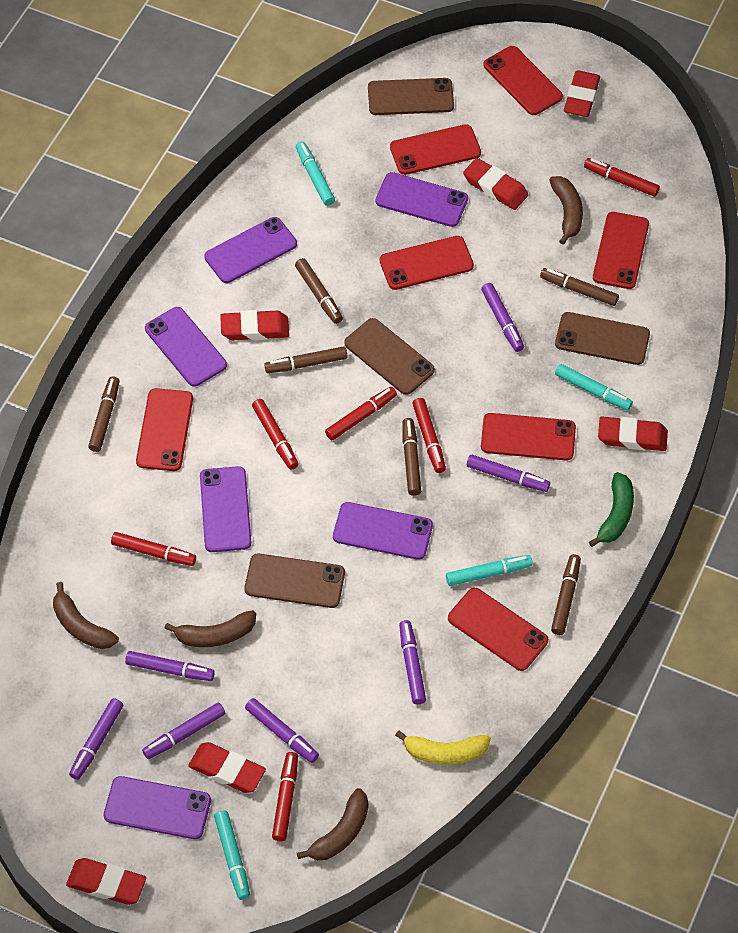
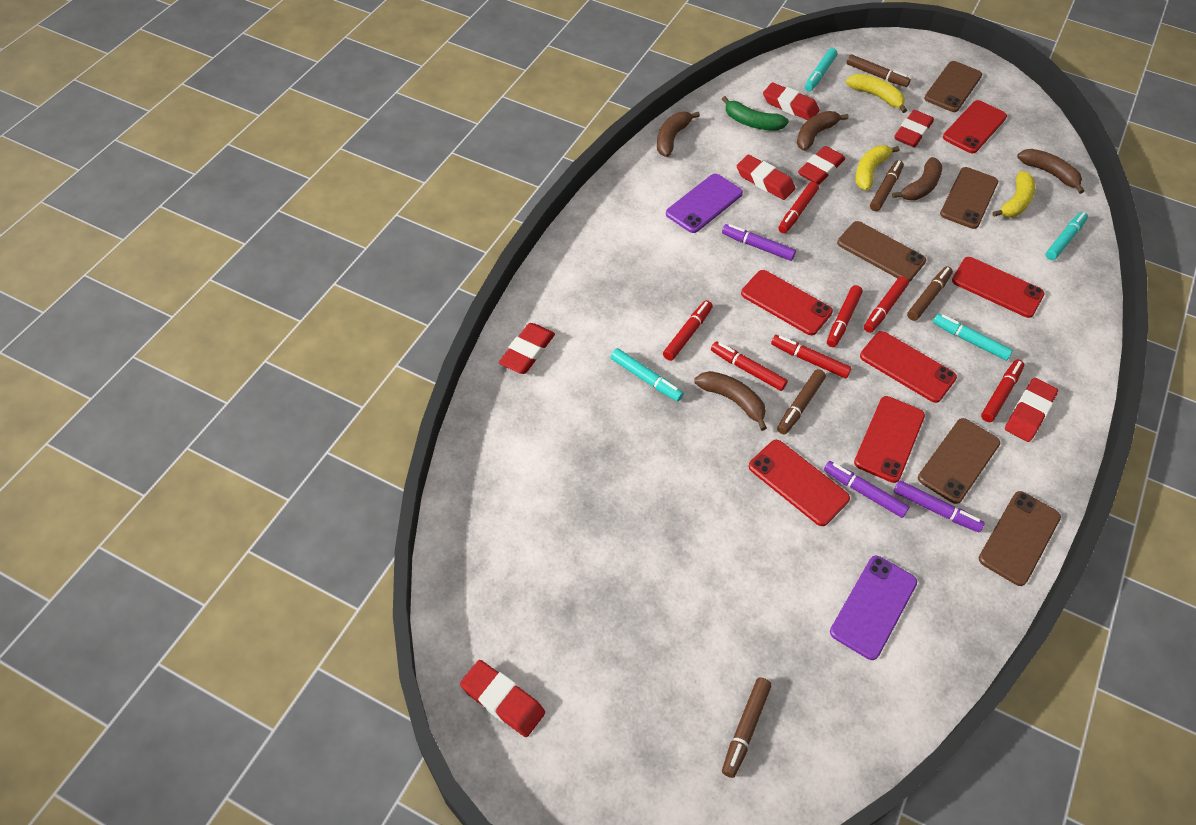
brown banana: [53,582,119,649] [164,610,256,647] [297,788,369,860] [550,176,583,245] = 4 -> [657,112,700,157] [694,371,767,431] [796,111,849,151] [892,157,942,200] [1017,149,1084,194] = 5
brown marker: [88,376,120,452] [264,346,348,373] [295,258,343,324] [403,418,421,496] [540,268,619,306] [551,554,581,635] = 6 -> [722,677,772,778] [777,369,826,435] [847,54,911,87] [870,160,904,211] [907,267,953,321] = 5
brown phone: [245,554,345,608] [344,318,435,395] [368,78,454,115] [555,312,650,365] = 4 -> [837,221,926,282] [918,418,1000,504] [924,61,982,112] [940,167,998,229] [979,491,1061,586] = 5
purple marker: [69,698,123,780] [125,651,215,681] [142,703,225,759] [245,698,319,763] [399,620,426,704] [467,455,550,492] [481,283,524,352] = 7 -> [722,224,796,261] [824,461,909,518] [894,480,985,533] = 3
purple phone: [104,776,211,839] [145,307,227,387] [200,466,251,552] [204,217,297,283] [333,502,433,560] [376,172,468,227] = 6 -> [666,174,743,233] [830,556,917,660] = 2
red eraser: [66,858,146,905] [188,742,266,793] [220,310,289,340] [463,158,528,210] [564,70,600,117] [598,416,668,451] = 6 -> [460,660,545,737] [499,323,555,374] [737,155,795,200] [763,82,819,120] [798,146,845,185] [894,110,934,147] [1005,378,1058,442] = 7
red marker: [111,532,196,566] [252,399,298,470] [272,752,298,841] [325,387,397,440] [412,398,446,473] [584,158,660,197] = 6 -> [663,300,713,361] [711,341,788,391] [771,335,852,378] [778,182,819,233] [827,285,863,347] [864,276,909,333] [981,360,1024,422] = 7
red phone: [136,388,193,471] [380,236,474,290] [390,124,481,175] [448,588,548,671] [481,413,576,460] [484,46,563,115] [593,212,649,289] = 7 -> [741,270,833,335] [749,440,850,526] [854,396,925,483] [860,331,957,403] [943,100,1007,153] [952,257,1045,318] = 6
yellow banana: [395,730,491,764] = 1 -> [846,74,907,113] [855,145,900,190] [992,171,1035,217] = 3

